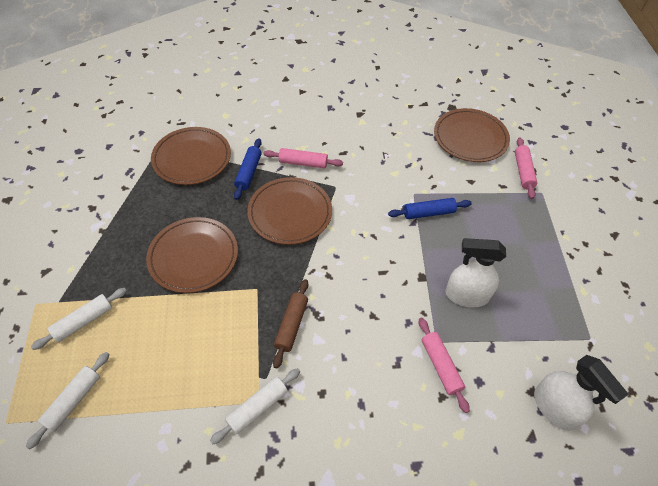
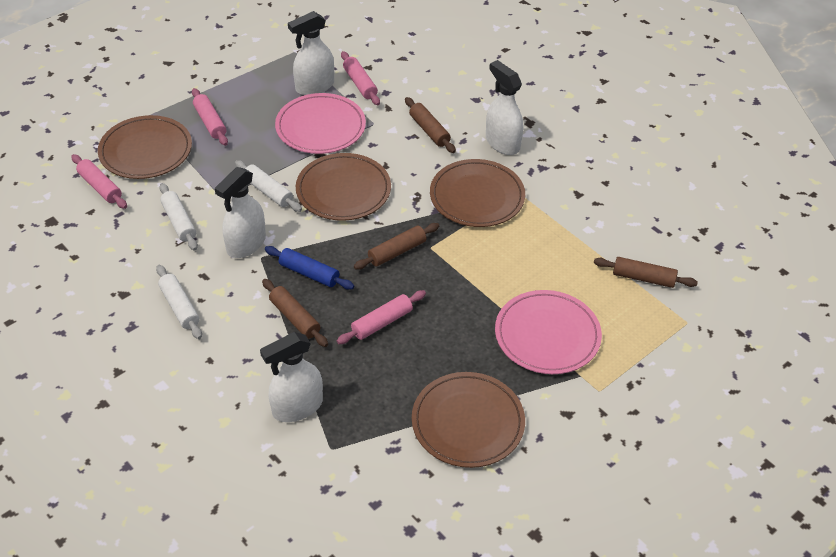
blue rolling pin: [234,138,262,200] [388,198,472,219] = 2 -> [265,246,354,290] = 1
brown rolling pin: [273,279,308,368] = 1 -> [262,279,328,347] [354,223,439,270] [405,97,456,153] [594,257,698,288] = 4
pink plate: none = 0 -> [275,93,366,154] [495,290,602,374] = 2
pink rolling pin: [264,148,343,169] [419,318,470,413] [515,137,537,199] = 3 -> [71,154,127,209] [192,88,228,146] [337,290,426,344] [341,51,380,105] = 4
white spray bottle: [445,238,506,307] [534,355,629,431] = 2 -> [215,167,266,258] [260,332,323,422] [288,11,334,95] [486,60,523,155] = 4

